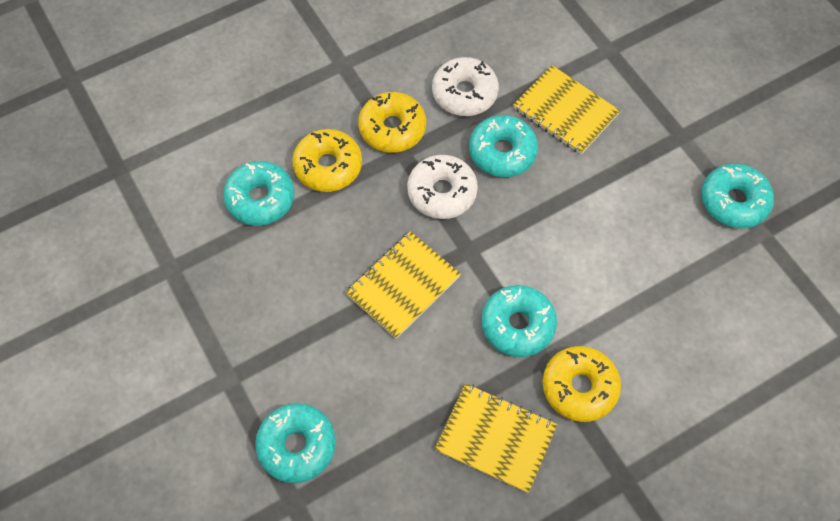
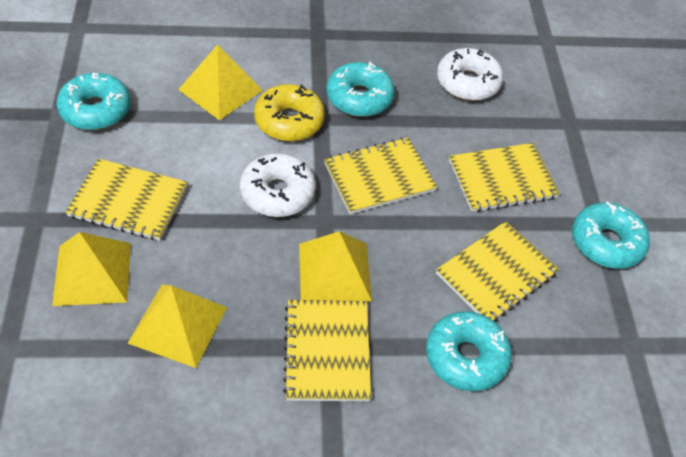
turquoise donut: [223,161,295,226] [255,403,336,483] [469,115,538,177] [481,285,557,357] [701,164,774,229] = 5 -> [57,73,131,130] [326,62,395,117] [426,311,512,391] [572,201,650,269] = 4
yellow donut: [292,129,362,192] [358,92,426,153] [543,346,621,422] = 3 -> [254,84,325,141] = 1
yellow notebook: [345,231,461,339] [434,383,557,493] [513,65,620,154] = 3 -> [66,159,188,241] [283,300,371,401] [324,138,437,214] [436,221,559,322] [449,143,560,212] = 5
yellow pyramid: none = 0 -> [52,232,131,306] [128,285,227,368] [178,45,263,120] [299,231,372,301] = 4

